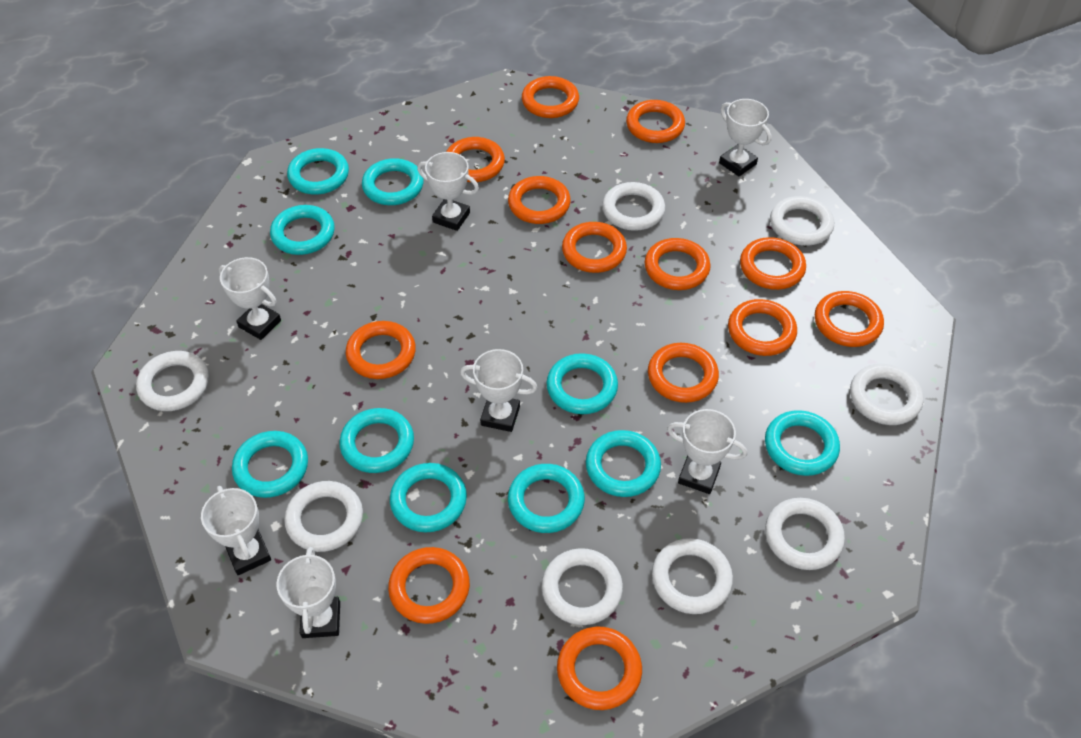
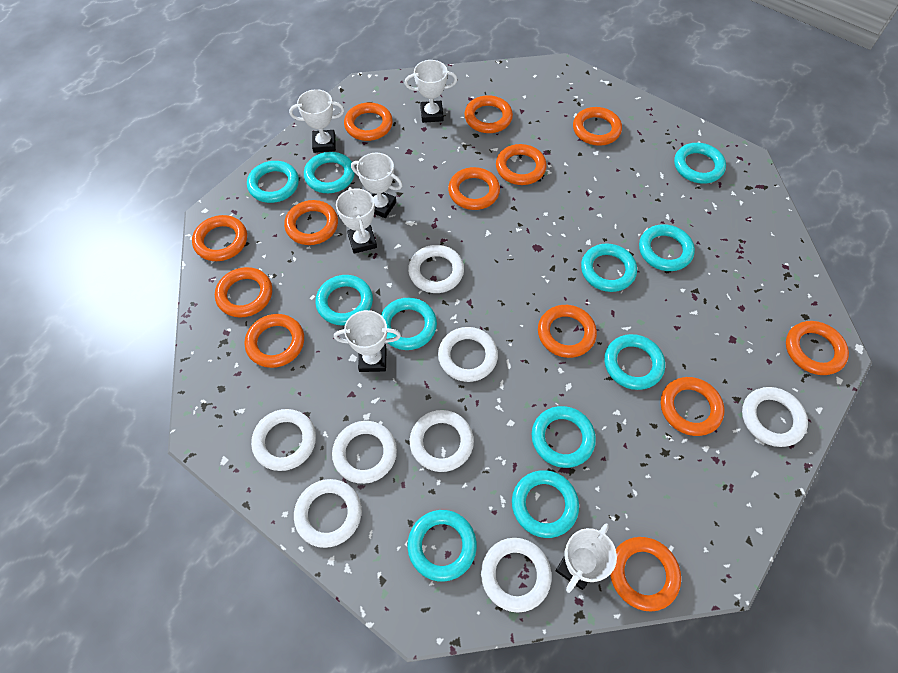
turquoise ring: [232,431,308,498] [270,205,335,255] [287,148,349,195] [339,408,414,473] [362,158,424,205] [390,463,467,532] [508,464,585,533] [546,353,618,414] [586,430,661,497] [765,410,840,476] = 10 -> [247,161,299,203] [304,152,355,193] [315,275,373,326] [381,298,437,350] [407,510,477,582] [512,470,579,538] [532,406,596,468] [581,243,637,292] [604,334,665,390] [639,224,695,271] [674,143,726,184] = 11
white trophy: [201,486,271,575] [219,257,281,340] [276,547,340,638] [417,152,479,231] [460,349,537,432] [667,409,747,494] [719,99,771,176] = 7 -> [289,89,344,153] [334,310,401,372] [336,187,377,254] [351,153,403,218] [404,60,457,123] [556,524,617,593] = 6

